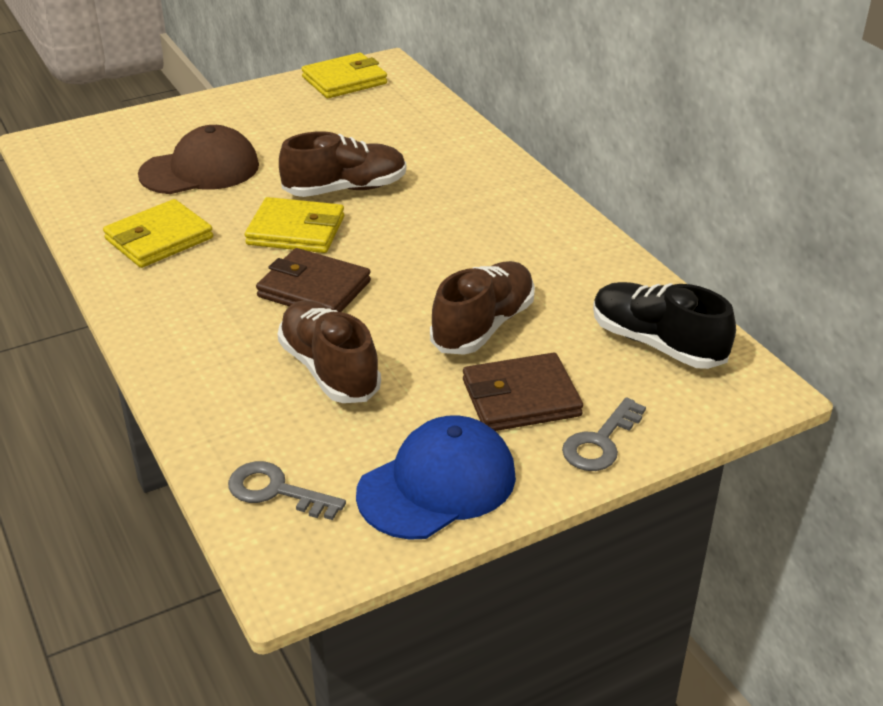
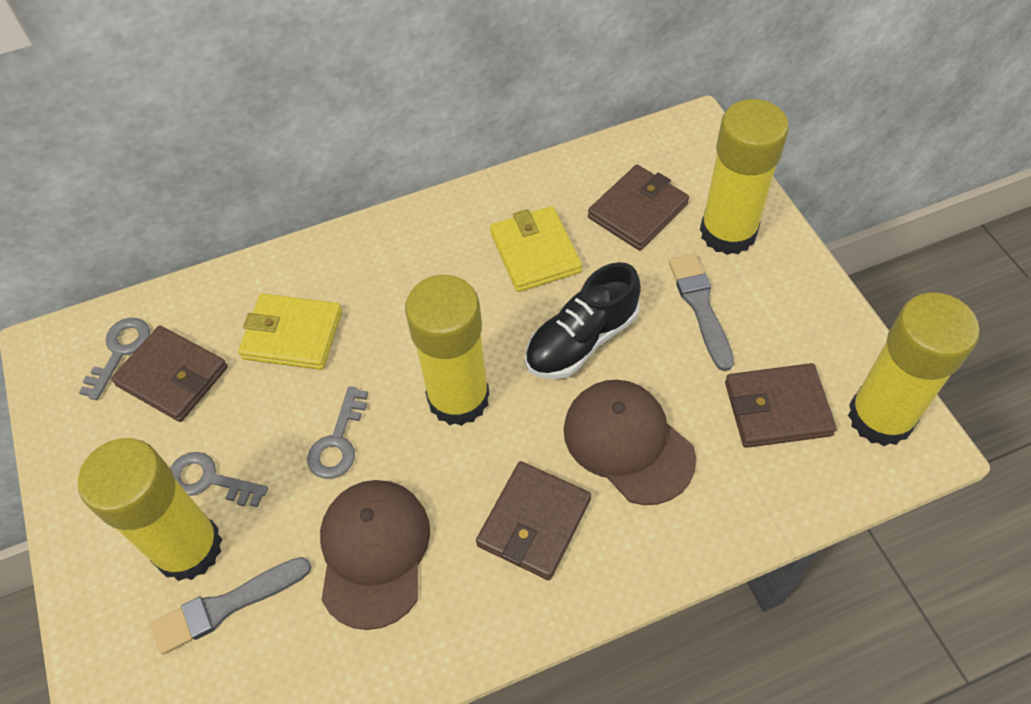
blue cap: [356,416,516,540] = 1 -> none = 0
brown cap: [138,125,259,194] = 1 -> [320,480,430,630] [564,380,696,505] = 2
brown shoe: [278,300,381,403] [279,131,406,197] [430,261,535,355] = 3 -> none = 0
brown wallet: [256,248,371,312] [463,353,583,431] = 2 -> [111,326,228,422] [476,461,591,580] [588,165,689,251] [725,363,837,448] = 4
grey brush: none = 0 -> [150,557,311,655] [669,254,734,371] = 2
grey key: [228,461,346,520] [562,398,646,471] = 2 -> [79,318,150,400] [170,452,268,507] [307,387,368,479] = 3
yellow glue stick: none = 0 -> [78,438,222,581] [405,275,490,426] [700,99,789,255] [848,292,979,446] = 4
yellow wallet: [103,199,213,268] [245,197,344,253] [301,53,387,98] = 3 -> [238,294,342,370] [490,206,582,292] = 2

